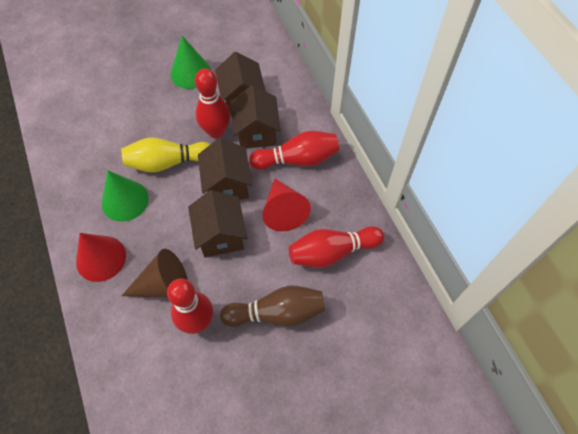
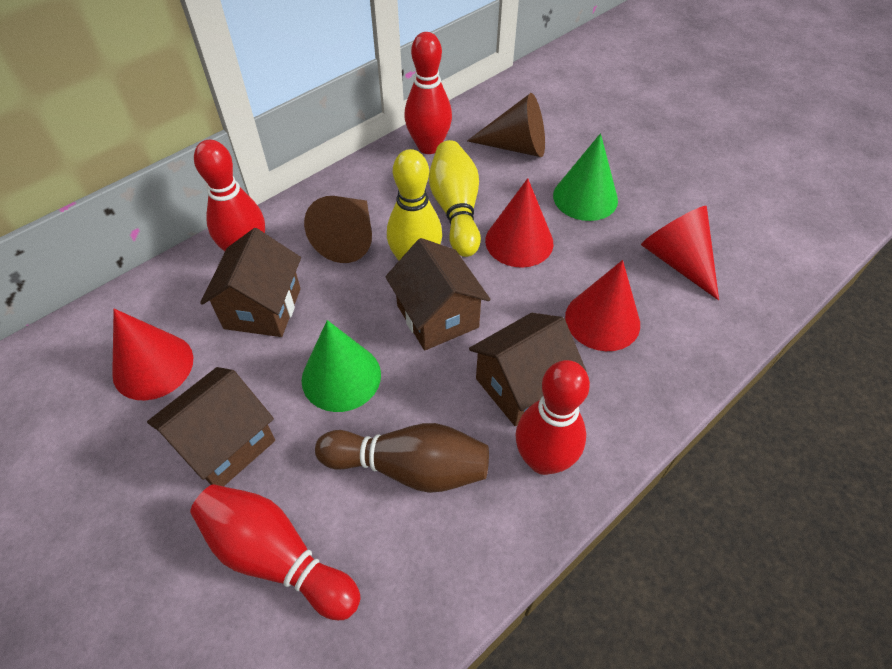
brown cone: [122,249,188,298] = 1 -> [304,196,372,263] [467,93,545,157] = 2
red cone: [76,233,126,282] [262,179,311,231] = 2 -> [112,309,193,400] [485,178,553,268] [565,260,640,351] [641,206,719,300] = 4
yellow bowling pin: [122,138,211,173] = 1 -> [387,149,442,261] [429,140,481,257] = 2

